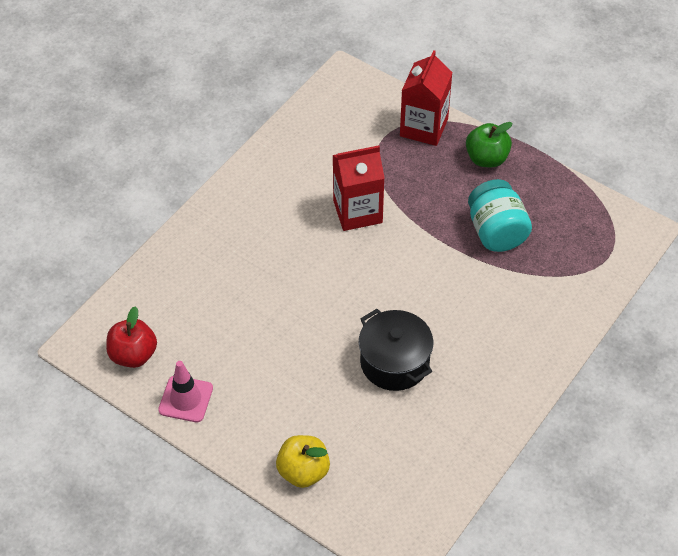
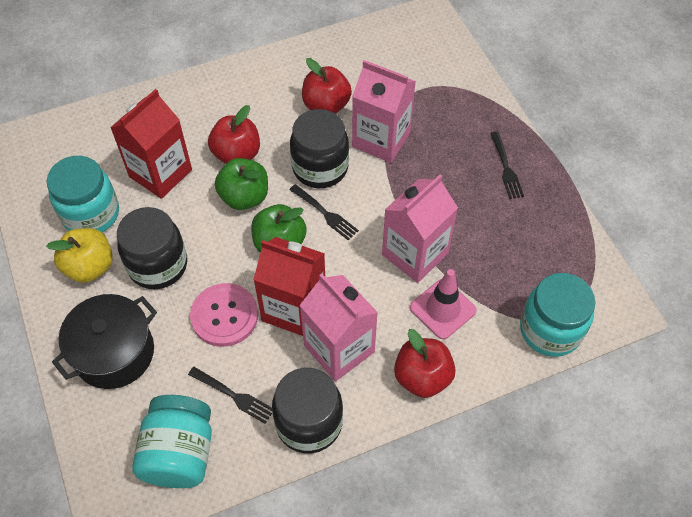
black fork: none = 0 -> [188,367,272,424] [289,184,359,240] [490,132,524,199] = 3
black jar: none = 0 -> [117,207,187,289] [272,368,343,453] [290,109,349,188] = 3
green apple: [466,122,513,167] = 1 -> [215,158,268,210] [251,204,307,253] = 2
pink button: none = 0 -> [190,283,258,347] = 1
pink carton: none = 0 -> [299,273,378,381] [352,60,416,163] [382,175,458,283] = 3
red apple: [106,306,157,368] = 1 -> [208,105,260,164] [302,58,352,114] [394,329,455,398] = 3
turquoise jar: [468,179,532,252] = 1 -> [46,156,119,232] [132,395,212,488] [520,273,595,357] = 3

